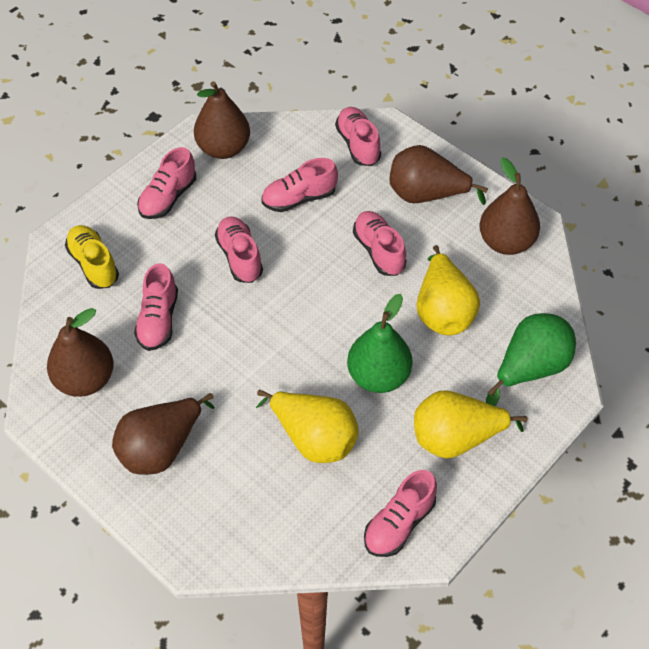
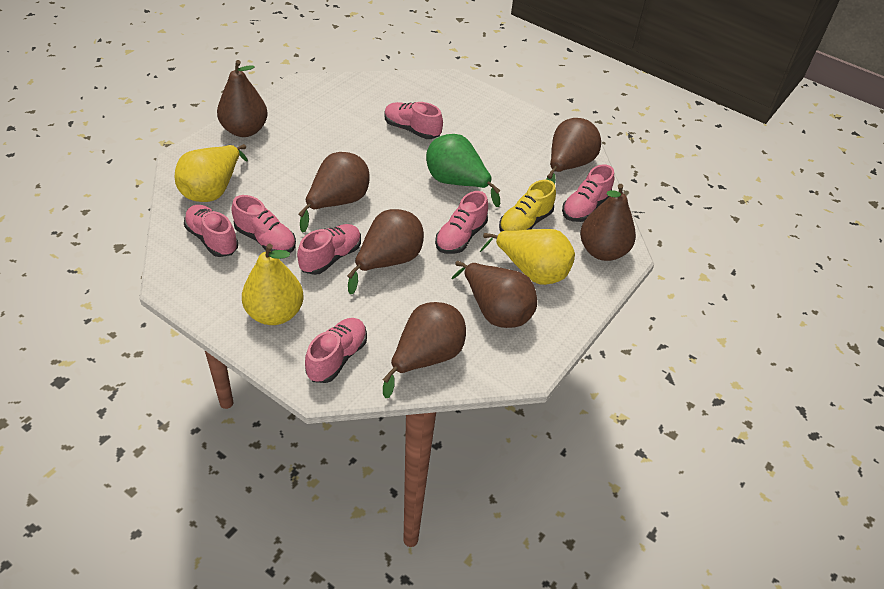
brown pear: [47,308,114,397] [112,393,215,475] [194,81,250,159] [389,145,488,205] [479,157,540,255] = 5 -> [217,60,268,137] [298,152,370,233] [347,209,424,294] [382,302,466,398] [451,261,537,328] [546,118,601,184] [580,184,636,261] = 7
green pear: [347,294,413,393] [486,313,576,406] = 2 -> [426,134,500,207] = 1

